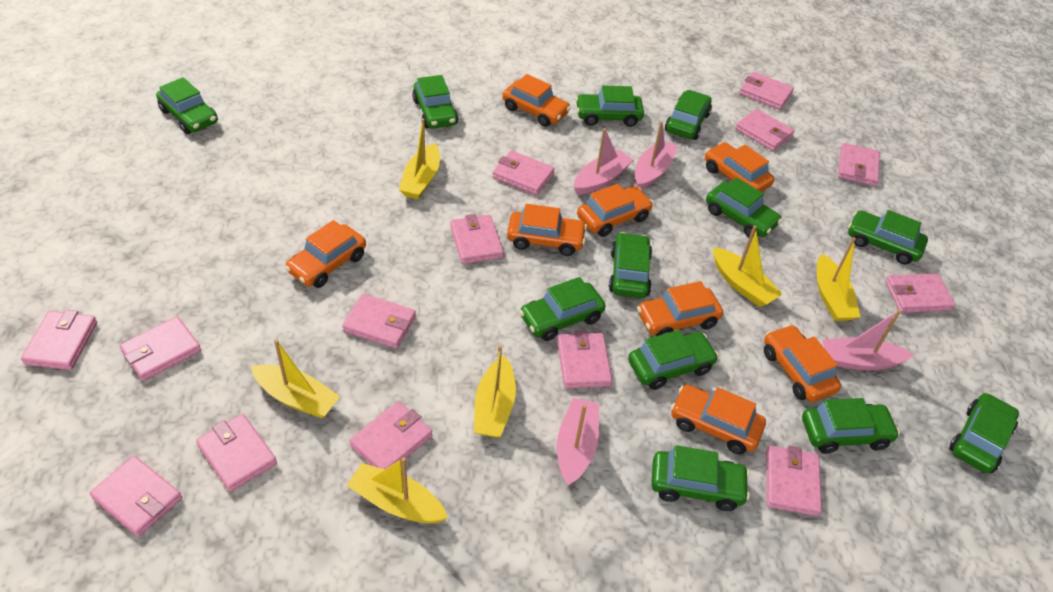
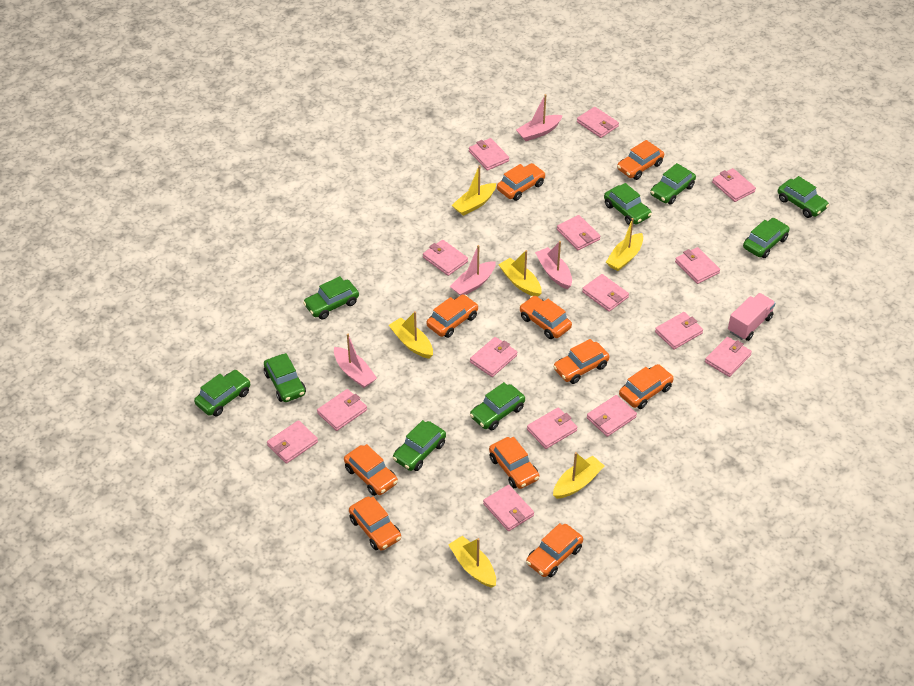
green car: [156,77,218,134] [412,75,458,129] [519,277,605,341] [576,85,644,127] [609,232,652,298] [628,330,719,390] [651,445,750,511] [665,90,712,140] [706,177,782,239] [802,398,900,454] [848,210,928,264] [949,393,1019,473] = 12 -> [194,370,251,416] [264,353,306,402] [303,276,359,319] [393,420,446,471] [470,382,525,431] [604,183,652,225] [650,163,696,205] [743,218,790,258] [778,176,829,218] = 9
orange car: [285,220,366,288] [502,74,571,127] [507,204,587,256] [577,184,653,237] [637,281,723,336] [671,385,766,454] [705,142,774,192] [764,325,841,402] = 8 -> [344,444,398,496] [349,497,401,551] [426,294,478,338] [489,437,539,489] [497,163,546,201] [519,296,572,339] [526,523,583,577] [553,339,610,384] [617,140,664,180] [619,364,674,409] = 10
pink truck: none = 0 -> [728,293,775,341] = 1
pink wallet: [21,310,97,370] [90,456,182,537] [120,316,201,381] [196,414,277,492] [342,294,416,349] [349,401,432,469] [450,214,504,264] [492,150,555,195] [557,331,612,388] [735,109,795,151] [739,72,794,110] [766,445,822,516] [838,143,880,186] [885,274,955,313] = 14 -> [267,420,318,464] [317,389,367,431] [423,240,468,276] [469,138,509,171] [470,337,517,377] [483,485,534,531] [527,407,578,449] [557,215,600,250] [577,107,619,138] [582,274,629,312] [587,395,637,437] [655,312,703,349] [675,247,720,284] [705,337,752,377] [712,168,756,202] = 15

